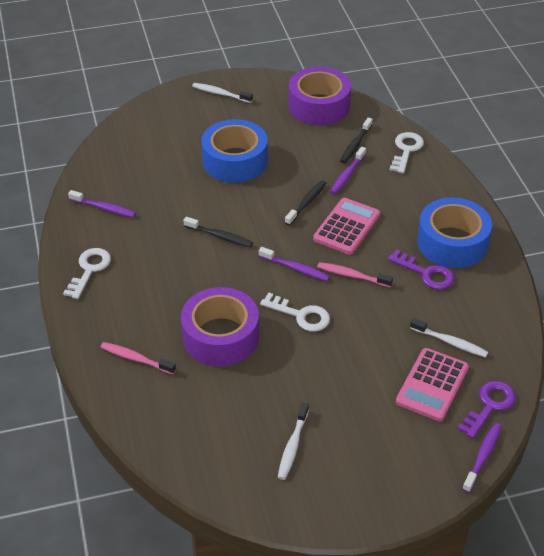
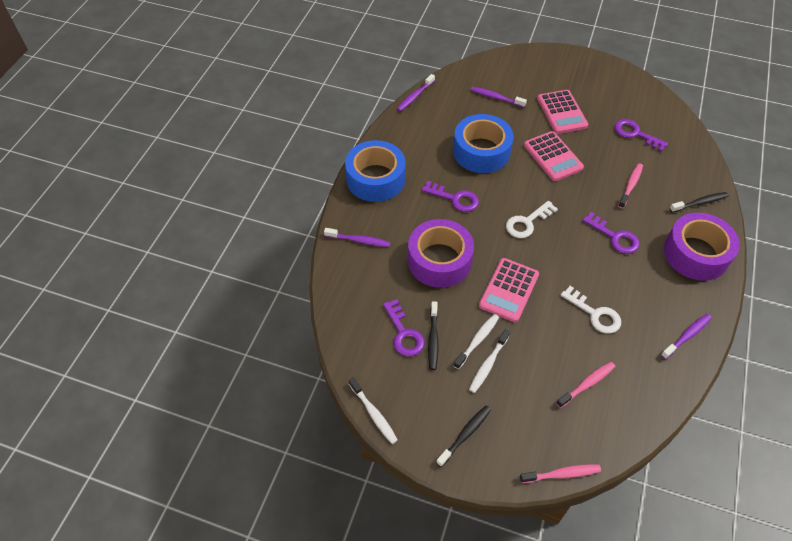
pink calculator: [313,198,380,255] [396,348,469,421] = 2 -> [479,258,539,322] [524,131,584,181] [537,90,588,134] = 3
pink toothbrush: [100,342,176,374] [317,262,393,287] = 2 -> [520,464,601,483] [556,362,615,408] [618,163,643,209] = 3
purple key: [388,249,454,290] [457,381,516,439] = 2 -> [383,299,425,356] [422,181,479,212] [583,212,639,254] [614,119,668,152] = 4
white key: [63,248,111,299] [260,292,330,332] [390,132,424,173] = 3 -> [506,201,558,238] [561,286,621,334] = 2

